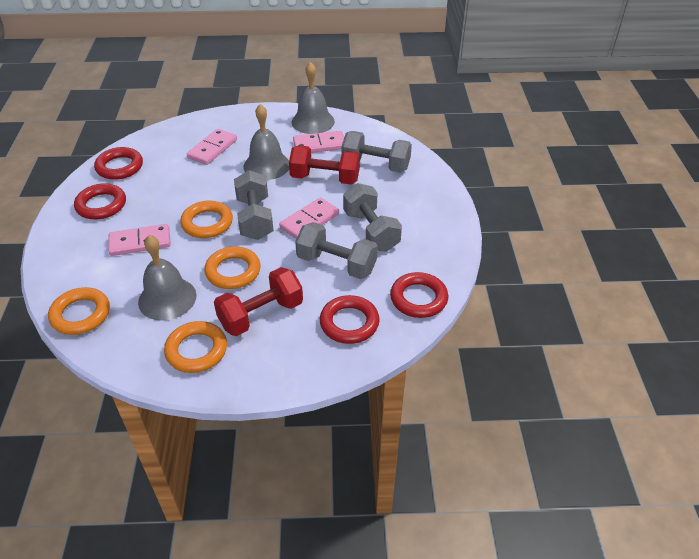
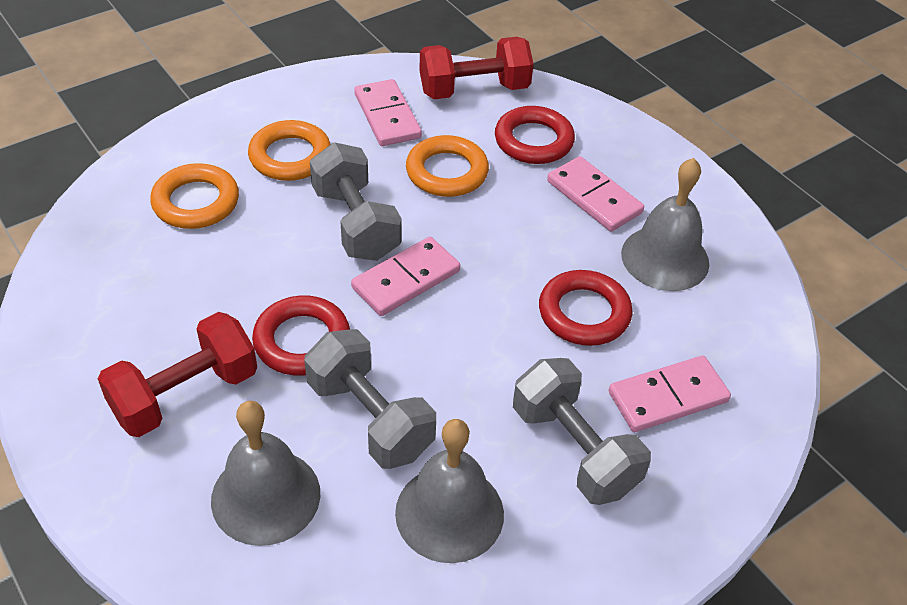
grey dumbbell: [234,170,274,240] [295,222,378,279] [342,131,412,173] [343,183,402,252] = 4 -> [304,329,436,469] [310,142,402,261] [513,358,651,505] = 3
orange ring: [48,287,110,335] [164,321,227,373] [180,201,233,238] [204,246,261,289] = 4 -> [150,163,239,229] [248,120,331,181] [406,135,489,197] = 3
red ring: [74,183,126,220] [94,147,143,180] [320,295,380,344] [390,272,448,318] = 4 -> [252,296,350,375] [495,106,575,164] [539,270,633,346] = 3

